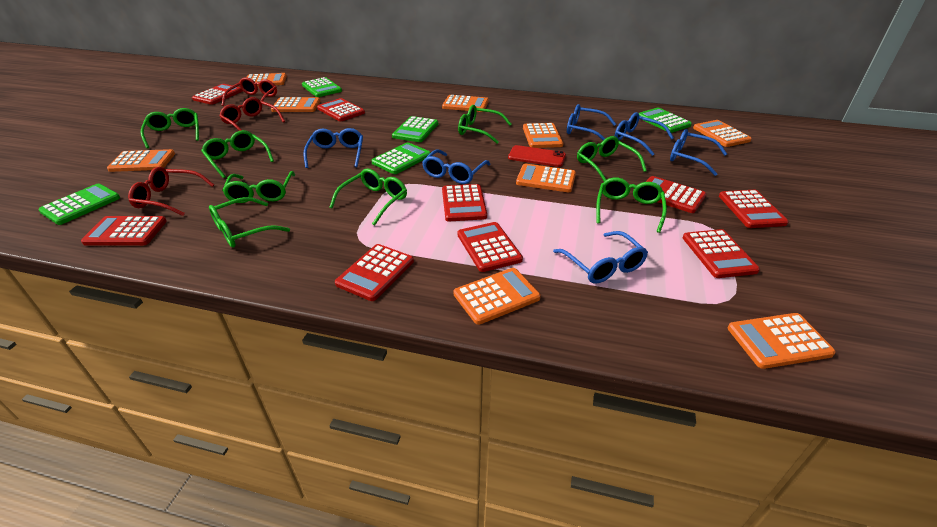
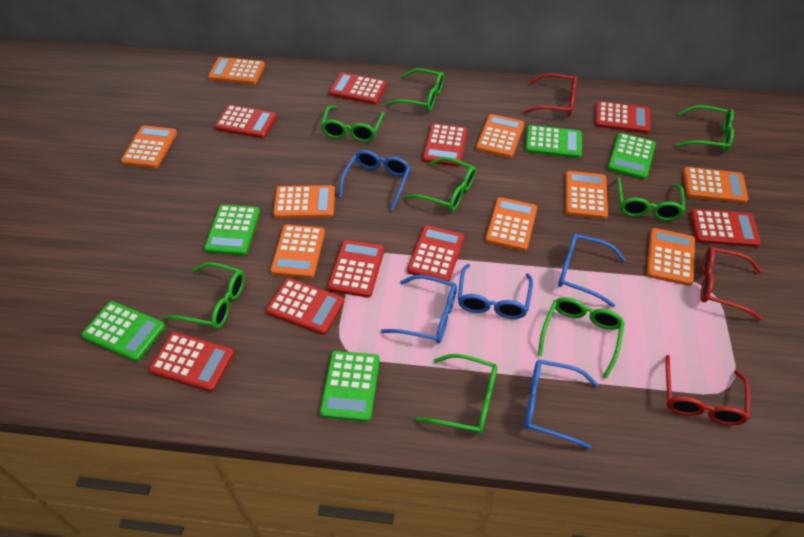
blue glasses: [303,128,363,168] [422,149,491,184] [553,231,648,284] [567,104,616,141] [615,112,674,156] [670,129,727,176] = 6 -> [339,150,410,210] [381,275,457,343] [458,264,533,319] [524,360,598,449] [558,234,626,307] = 5
red phone: [508,145,566,167] = 1 -> none = 0

